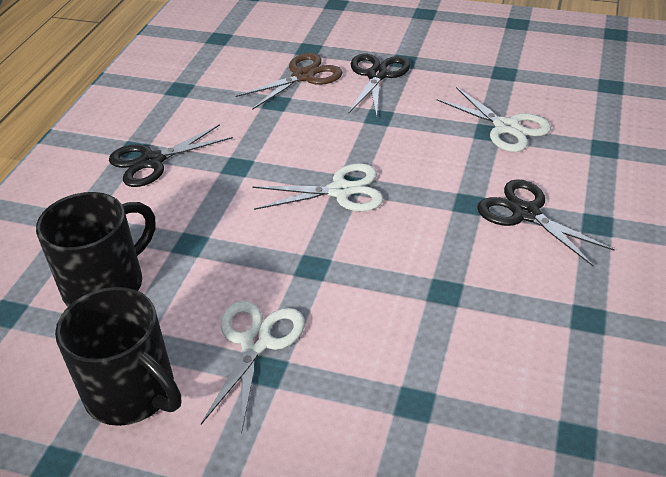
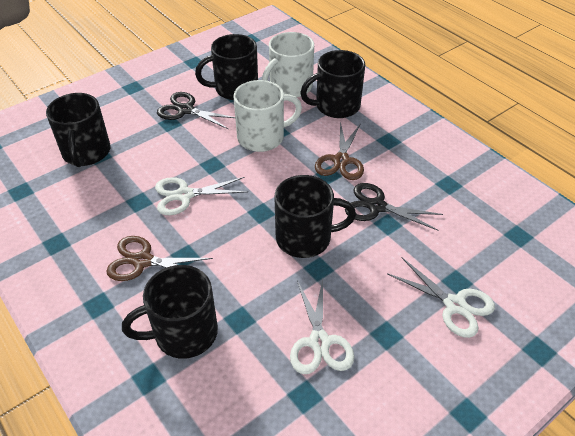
black mug: [36,192,155,306] [55,287,181,426] = 2 -> [46,93,111,167] [122,265,218,359] [195,34,258,100] [274,175,356,258] [300,50,365,118] = 5
black scissors: [109,124,233,187] [348,53,410,116] [477,179,615,267] = 3 -> [157,92,235,129] [345,183,443,231] = 2
brown scissors: [236,53,343,110] = 1 -> [106,236,213,281] [315,122,364,180] = 2
white mug: none = 0 -> [234,80,302,152] [262,32,314,98] = 2

